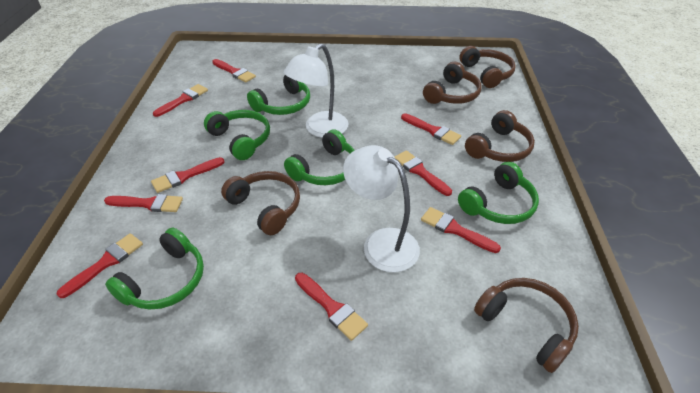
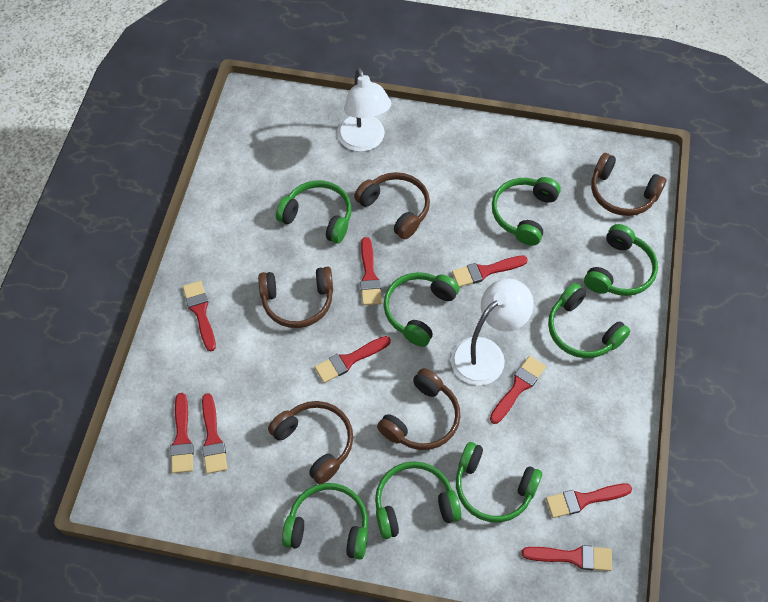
green headphones: [105,228,204,310] [204,110,270,160] [247,75,310,115] [284,129,355,185] [458,162,539,224] = 5 -> [276,180,352,244] [282,483,368,560] [375,461,461,539] [384,272,460,347] [456,442,542,523] [492,177,561,246] [548,283,630,358] [584,224,658,296] = 8

